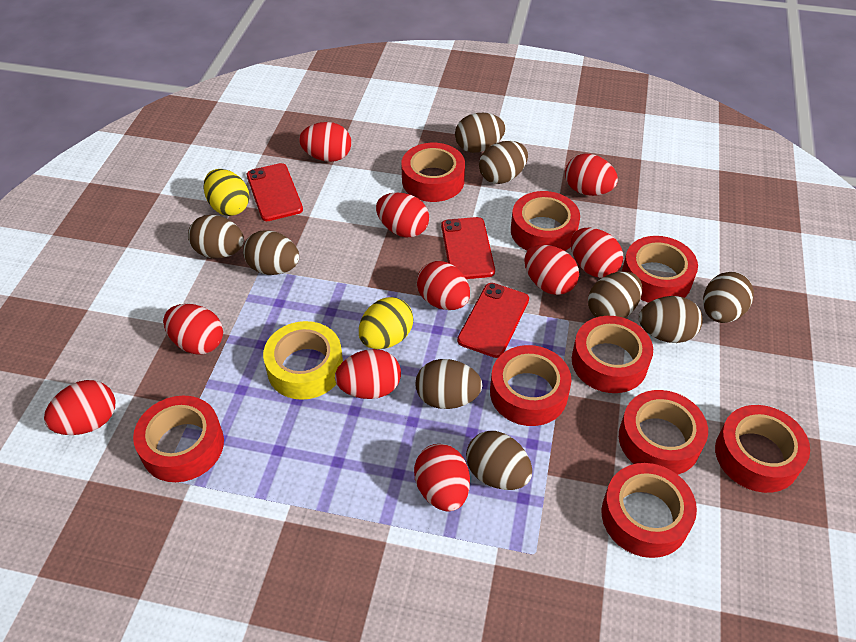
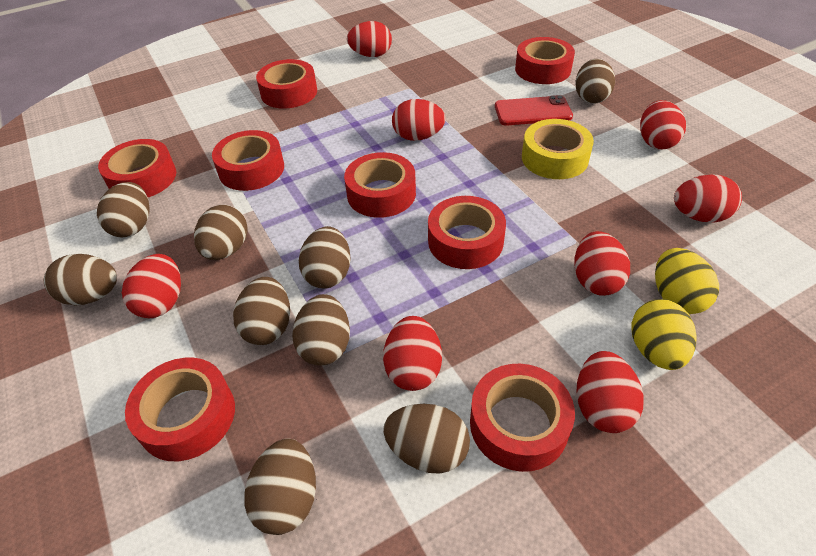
red egg: [44,380,115,435] [163,304,223,354] [299,122,351,162] [335,349,401,399] [376,192,429,237] [414,444,470,511] [417,261,470,310] [524,245,579,295] [565,154,618,196] [571,227,623,278] = 10 -> [122,254,181,318] [347,21,392,57] [383,316,442,391] [392,99,446,141] [574,231,630,296] [576,351,644,433] [640,100,686,150] [674,174,742,223] = 8
red phone: [247,163,303,221] [441,217,495,279] [457,283,529,358] = 3 -> [495,95,573,126] = 1
red tape: [133,396,224,482] [401,143,465,202] [490,345,572,426] [511,191,580,251] [572,316,653,393] [602,463,697,558] [619,390,708,475] [622,236,698,303] [715,405,810,493] = 9 -> [98,139,176,197] [125,358,235,461] [212,130,284,191] [256,59,317,109] [344,152,416,218] [428,196,506,269] [470,364,575,472] [515,37,575,84] = 8

